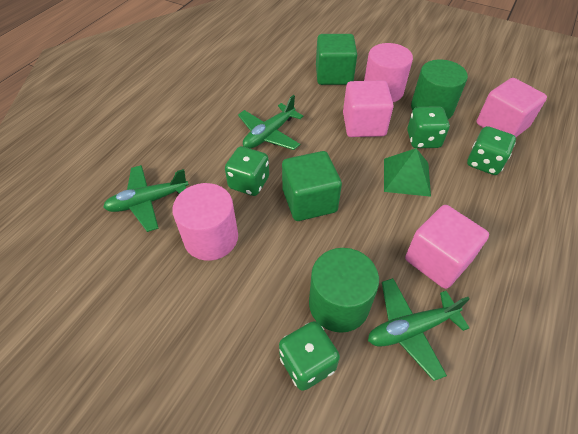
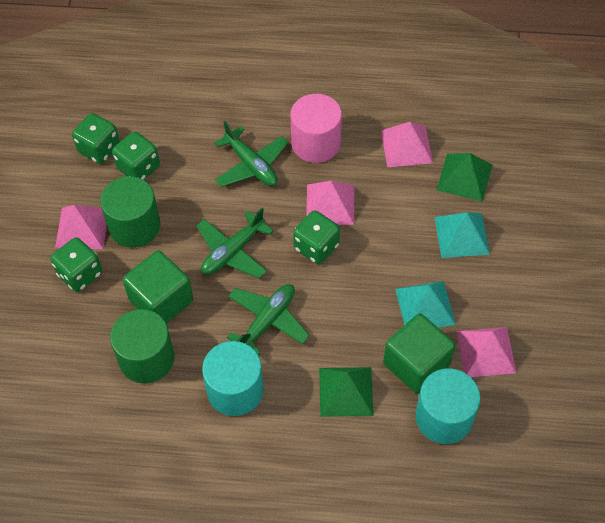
green pyramid: [384,148,431,197] = 1 -> [319,367,374,417] [437,153,492,202] = 2
pink cube: [343,80,394,137] [405,205,489,289] [477,78,547,137] = 3 -> none = 0
pink cylinder: [172,183,238,261] [364,43,413,102] = 2 -> [291,94,342,163] = 1
pink pyramid: none = 0 -> [55,205,107,249] [306,181,354,225] [381,122,433,167] [457,327,516,377] = 4
turquoise cylinder: none = 0 -> [202,341,264,416] [415,369,481,444] = 2
turquoise pyramid: none = 0 -> [395,281,456,328] [434,212,490,258] = 2

